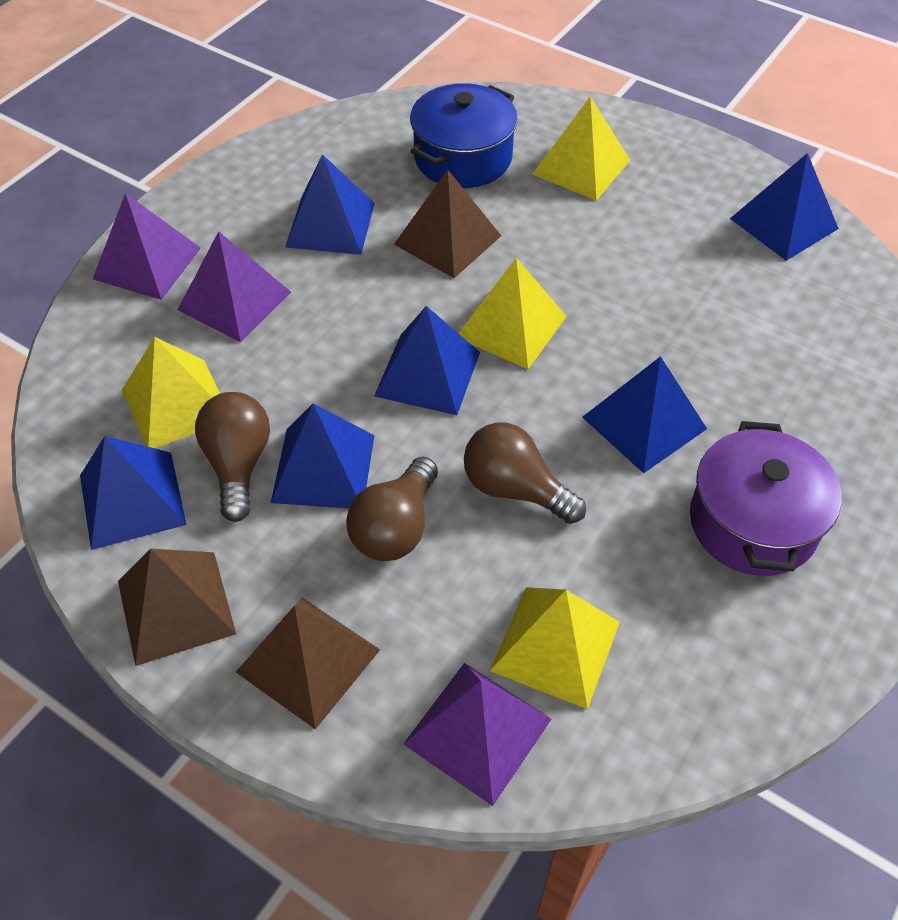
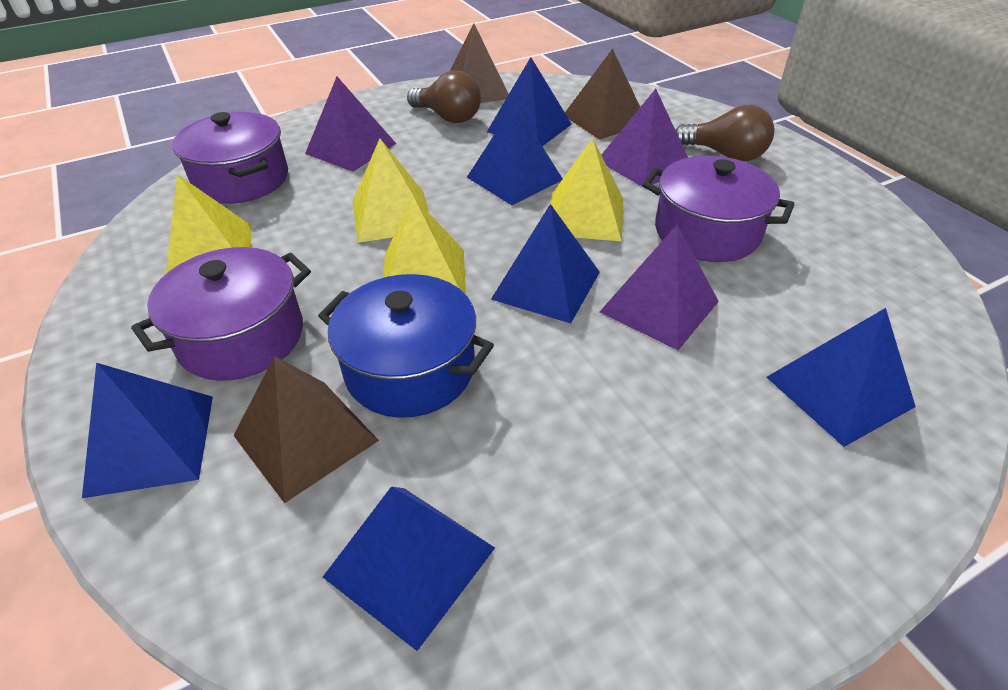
brown light bulb: [195,392,270,522] [346,457,438,561] [464,423,586,524] = 3 -> [407,71,481,123] [676,105,774,162] = 2
purple pot: [690,421,842,576] = 1 -> [131,247,311,381] [173,112,288,204] [643,156,795,262] = 3

